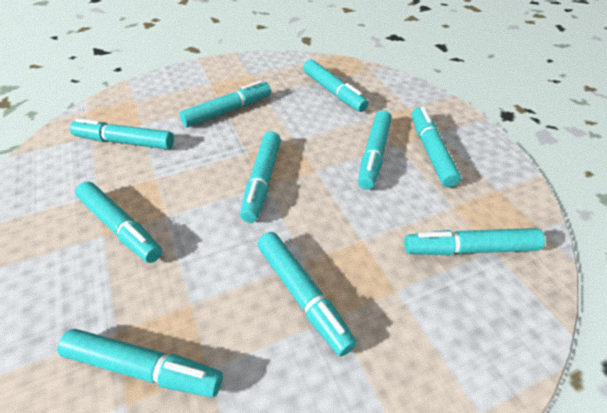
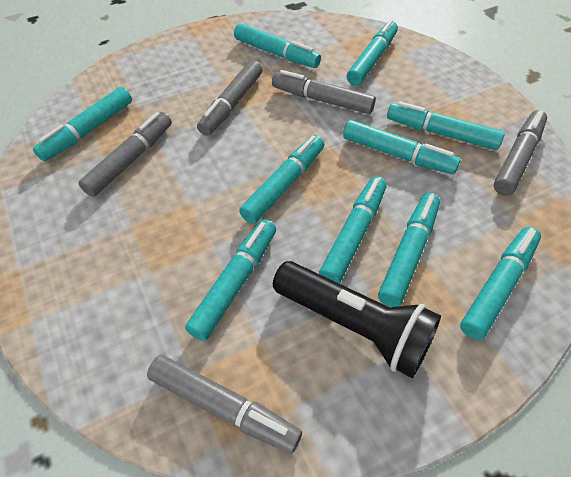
black flashlight: none = 0 -> [273,261,441,378] = 1
grey marker: none = 0 -> [79,112,172,197] [147,355,302,454] [197,60,262,136] [272,70,376,114] [494,110,547,195] = 5

